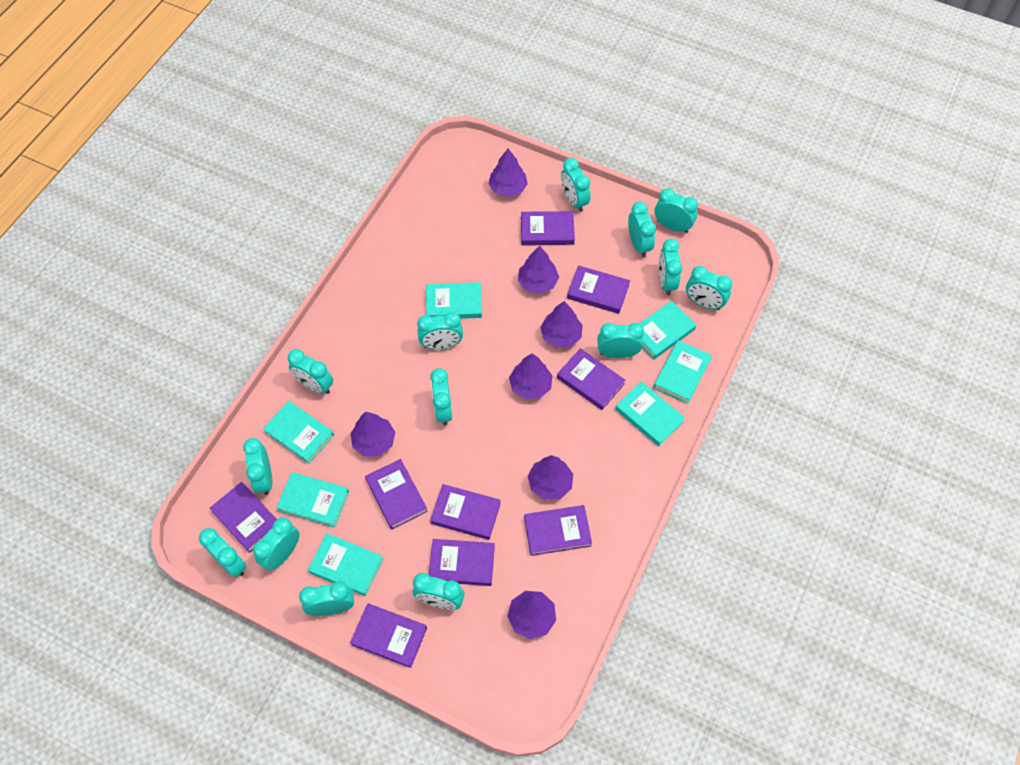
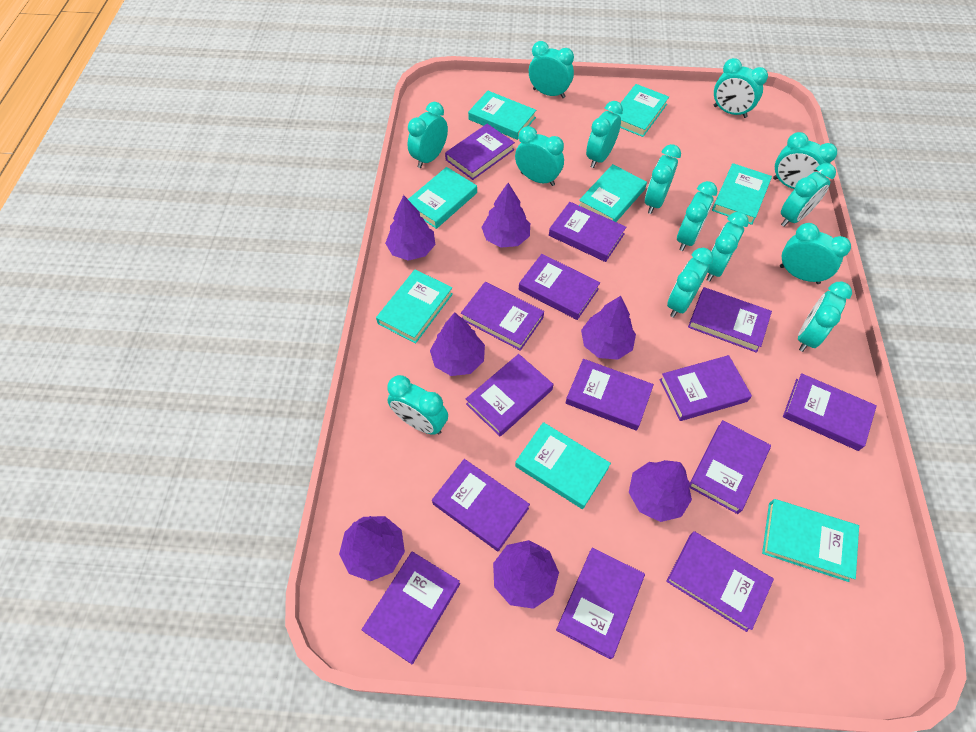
purple book: [210,482,277,553] [350,603,427,668] [365,459,428,530] [429,539,495,586] [430,484,501,540] [521,211,575,245] [524,505,592,556] [557,348,625,410] [567,265,630,314] = 9 -> [362,552,460,665] [432,459,530,552] [445,124,515,180] [461,282,544,351] [466,354,553,436] [519,254,600,320] [549,202,626,262] [556,547,645,659] [566,359,654,431] [659,355,752,421] [666,531,774,632] [688,287,772,353] [689,420,771,514] [783,373,877,451] = 14
turquoise book: [263,401,334,464] [276,472,349,528] [308,533,383,596] [426,282,482,319] [615,381,685,446] [639,301,696,359] [653,340,712,404] = 7 -> [376,270,453,344] [408,167,477,229] [468,91,536,140] [515,422,611,509] [579,164,647,222] [613,84,669,137] [712,163,772,225] [762,499,859,582] = 8

